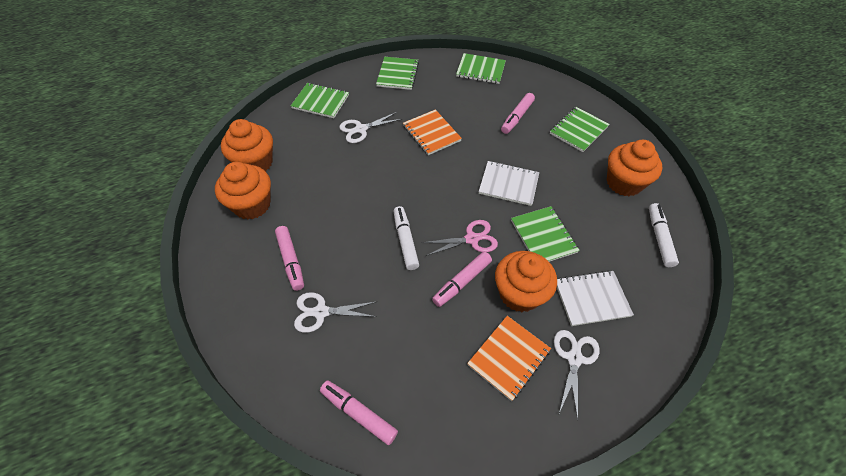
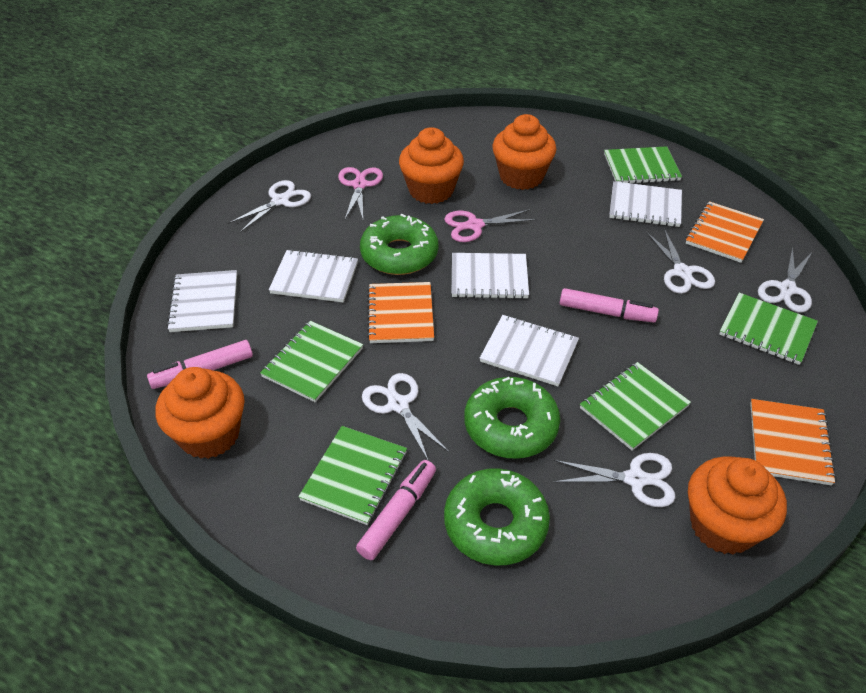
green donut: none = 0 -> [360,213,438,275] [444,468,550,565] [464,377,560,459] = 3
orange notebook: [403,109,462,155] [467,316,551,401] = 2 -> [367,282,434,343] [686,201,764,263] [750,399,836,486] = 3
pink marker: [275,226,304,291] [320,380,398,445] [432,252,492,307] [501,93,535,134] = 4 -> [147,340,253,389] [356,460,436,560] [560,288,659,323] = 3
pink scissors: [421,220,498,256] = 1 -> [338,167,383,219] [444,209,537,242] = 2
white marker: [394,206,419,270] [649,203,679,267] = 2 -> none = 0
white notebook: [479,161,539,206] [557,270,634,326] = 2 -> [166,270,237,332] [269,249,358,302] [452,253,529,299] [480,315,579,386] [609,181,682,227] = 5
white scissors: [294,292,377,333] [339,112,402,143] [554,330,600,420] = 3 -> [227,180,311,233] [362,373,449,460] [554,453,675,507] [646,228,715,294] [758,247,812,312] = 5

